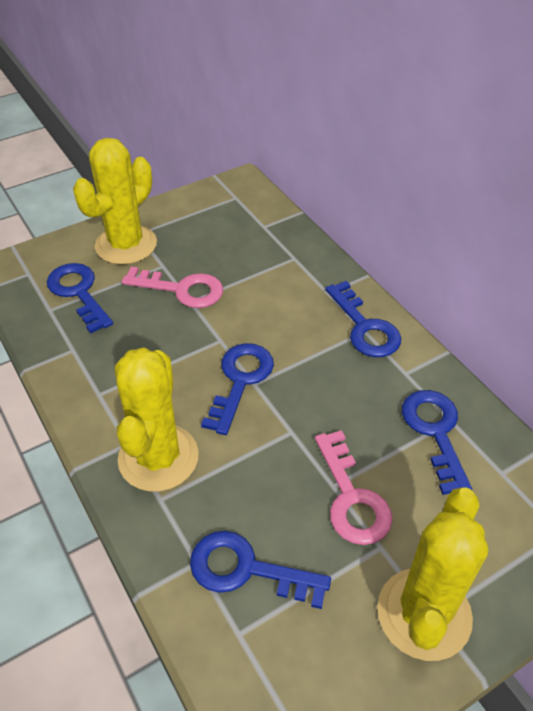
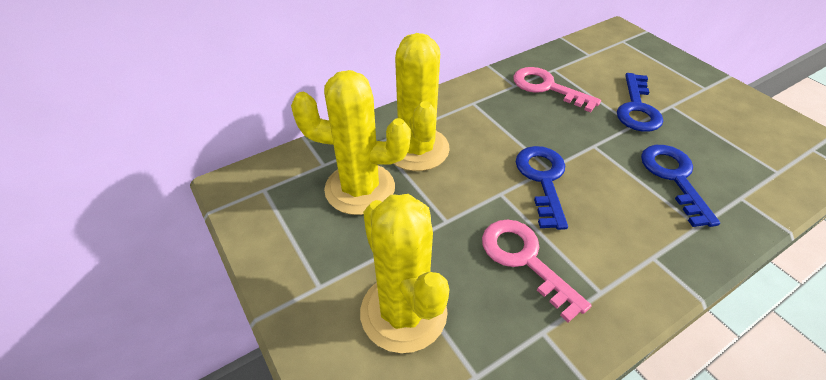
blue key: [47,263,113,333] [190,531,331,609] [201,343,274,435] [325,281,401,357] [402,390,472,495] = 5 -> [515,146,568,230] [617,73,663,132] [641,145,720,227] = 3

